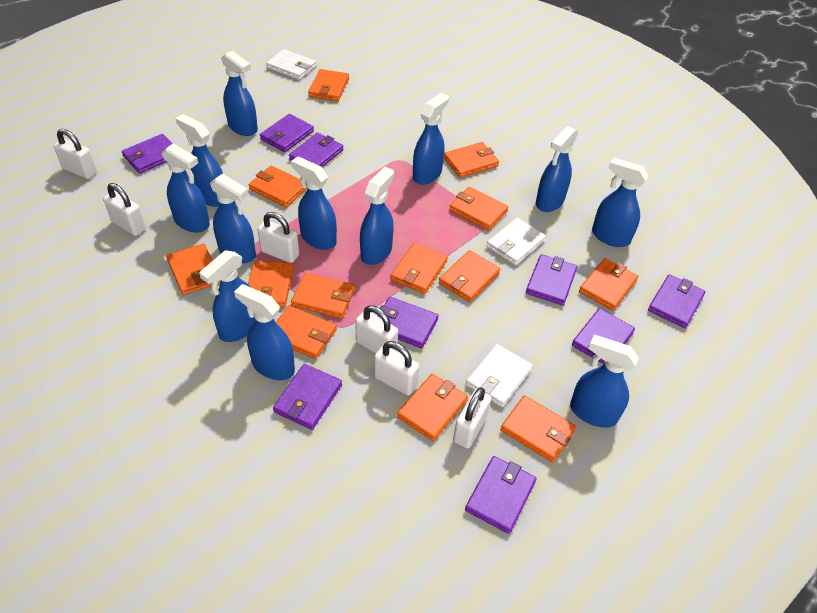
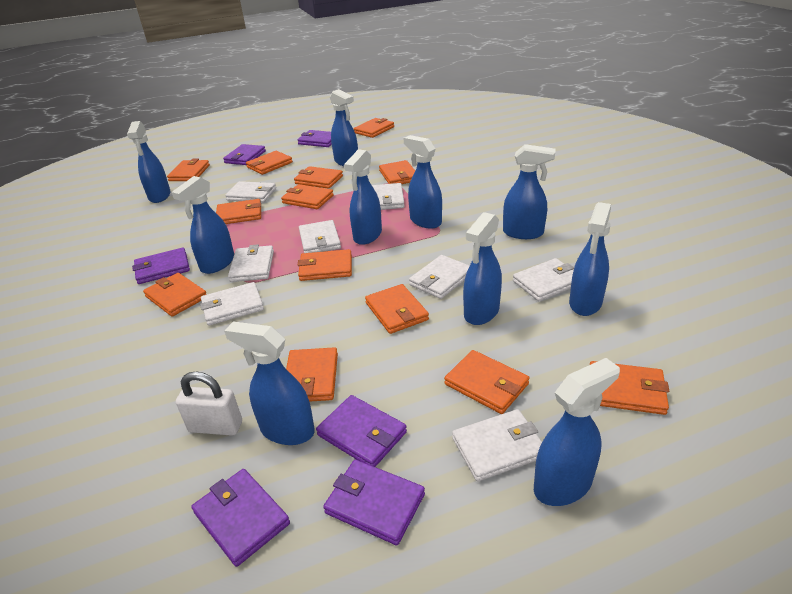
blue spray bottle: [161,143,210,232] [175,114,223,207] [199,250,256,342] [210,174,256,263] [221,51,258,136] [234,284,295,380] [291,156,337,250] [360,167,394,265] [413,93,449,185] [536,126,578,212] [570,335,639,428] [592,158,649,247] = 12 -> [127,121,171,203] [172,176,234,274] [224,321,315,445] [330,89,358,166] [344,149,382,245] [404,135,442,229] [463,212,502,325] [503,144,556,239] [534,358,620,506] [569,202,611,316] = 10
purple wallet: [122,134,173,173] [260,114,314,152] [273,364,342,430] [289,133,343,167] [377,297,439,348] [465,456,537,534] [526,254,577,305] [572,308,635,364] [648,274,706,328] = 9 -> [132,248,190,284] [191,469,290,567] [223,144,266,165] [297,130,332,147] [316,395,407,467] [323,460,425,545] = 6
white padlock: [53,129,97,179] [103,183,146,236] [257,212,299,263] [355,305,398,353] [374,341,419,396] [453,387,491,449] = 6 -> [176,372,242,436] = 1
white wallet: [266,49,316,80] [466,344,533,407] [486,218,546,266] = 3 -> [200,282,264,326] [225,181,276,203] [228,244,274,282] [299,220,341,253] [372,183,405,210] [409,255,470,299] [452,409,542,482] [513,258,574,301] = 8

